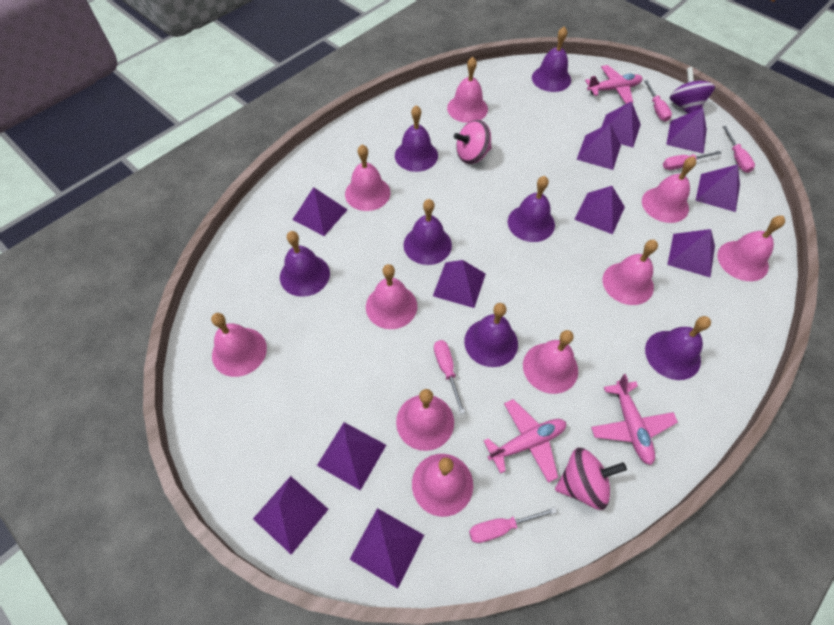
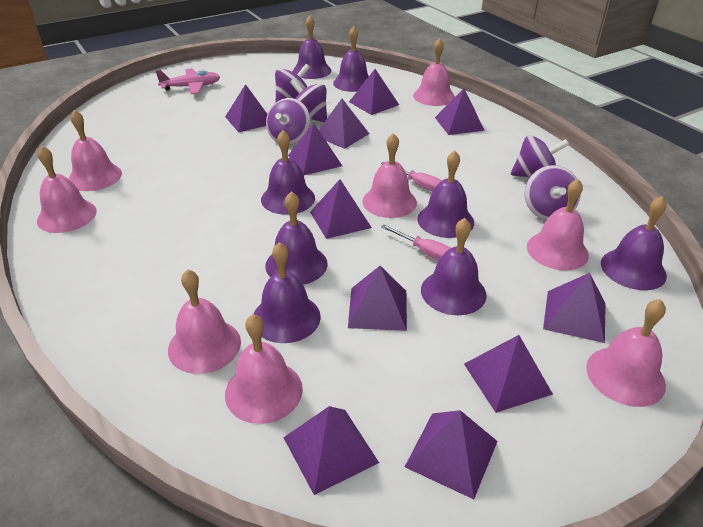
pink bell: [211,313,267,377] [345,145,391,211] [366,264,417,329] [396,389,454,451] [412,454,473,517] [447,57,488,123] [523,330,578,394] [603,240,658,305] [642,156,696,223] [717,216,785,281] = 10 -> [37,146,97,233] [69,110,122,191] [168,269,241,374] [225,314,303,424] [362,133,417,218] [413,38,455,106] [527,179,589,270] [586,299,666,407] = 8
pink plane: [484,399,566,483] [585,65,643,104] [591,374,678,465] = 3 -> [155,68,220,94] = 1
pink screwdriver: [434,340,465,414] [469,507,557,543] [644,80,672,122] [663,151,722,170] [722,126,755,173] = 5 -> [381,162,442,192] [381,224,451,261] = 2
pink spinning top: [454,120,492,164] [555,448,627,510] = 2 -> none = 0
purple bell: [280,231,330,297] [395,105,438,172] [403,199,452,265] [464,303,518,367] [508,176,555,242] [532,26,571,92] [645,316,711,380] = 7 -> [254,242,321,343] [261,130,315,215] [265,191,328,285] [293,15,331,79] [333,26,369,92] [417,150,474,238] [421,218,487,315] [601,196,667,290] = 8
purple spinning top: [670,67,715,114] = 1 -> [266,98,310,145] [275,64,310,102] [290,79,327,122] [511,135,569,177] [525,165,581,220] = 5

